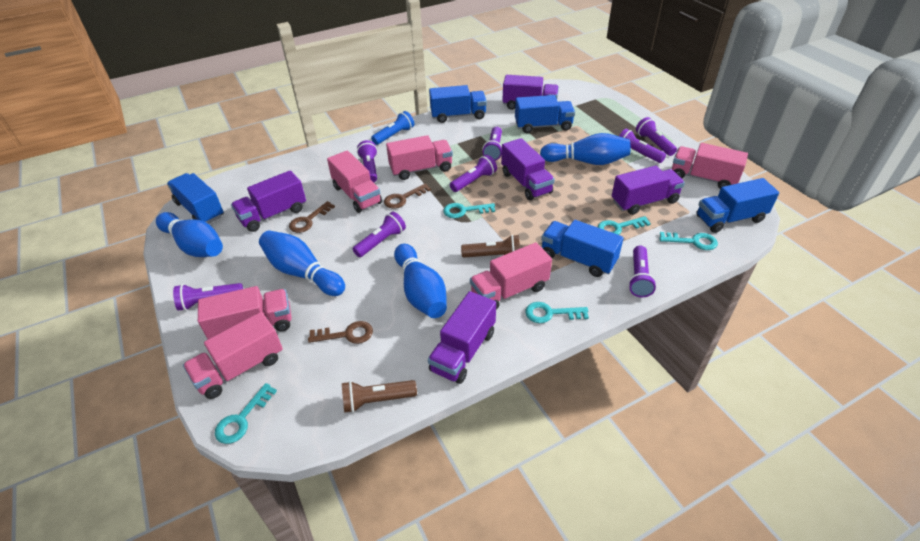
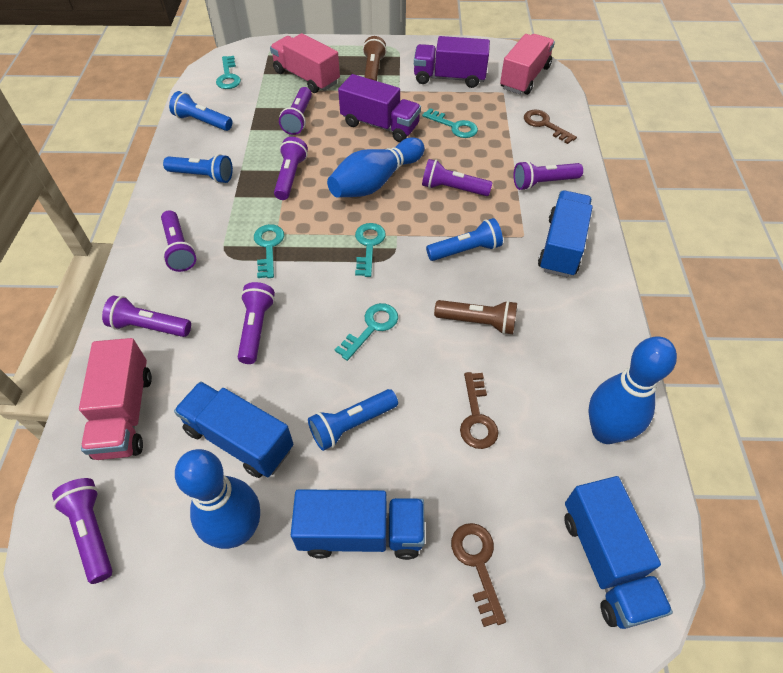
blue bowling pin: [156,212,223,257] [259,231,345,296] [394,244,447,318] [540,133,630,165] = 4 -> [175,449,260,549] [327,137,425,198] [588,337,677,444] = 3
blue flashlight: [371,111,414,145] = 1 -> [163,154,233,184] [169,91,233,131] [308,389,398,451] [426,218,503,261] = 4
blue truck: [167,173,224,224] [429,85,487,123] [515,95,575,133] [541,220,624,277] [696,178,779,233] = 5 -> [174,381,293,478] [291,489,425,560] [538,190,593,277] [564,476,673,629] = 4
pink truck: [183,312,283,399] [198,286,292,339] [327,150,382,213] [386,135,453,180] [470,242,552,310] [672,143,748,189] = 6 -> [79,338,152,460] [270,33,340,93] [500,34,555,95] = 3
purple truck: [231,170,306,232] [428,291,496,384] [501,138,555,200] [502,75,559,110] [612,165,685,215] = 5 -> [338,74,421,142] [414,36,490,88] = 2

